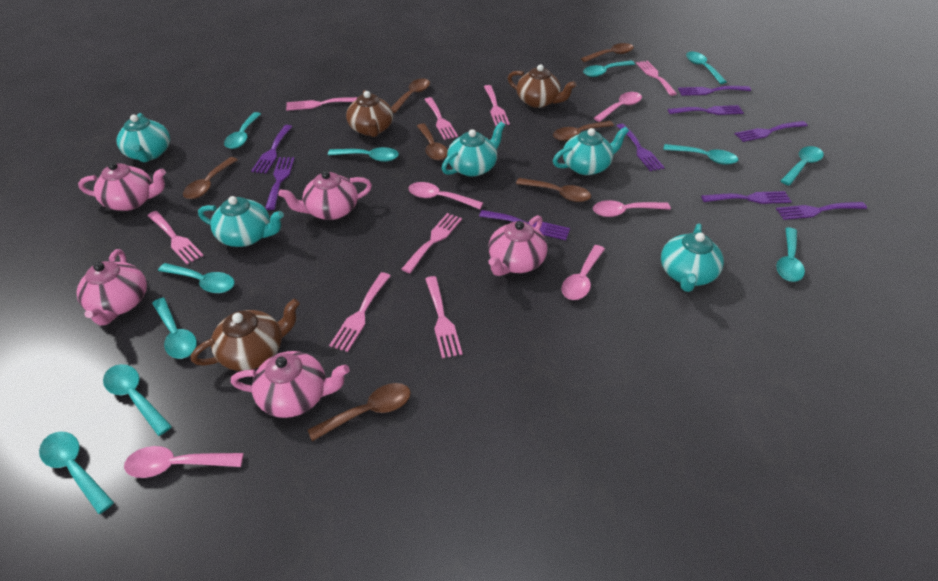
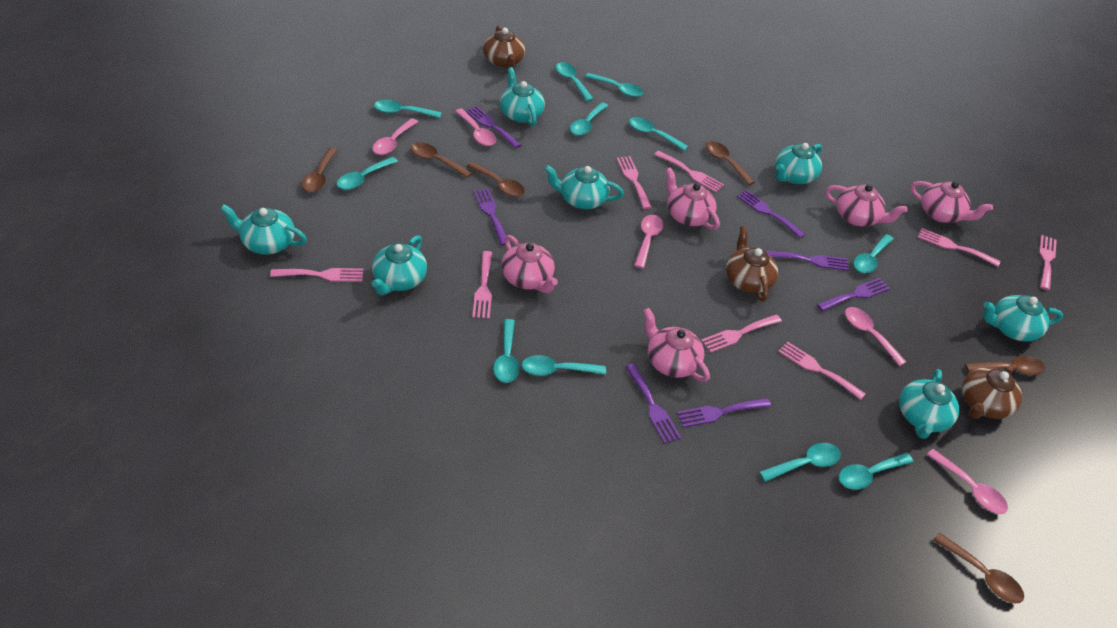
brown spoon: [183,157,238,199] [308,383,411,441] [391,78,430,113] [417,123,448,160] [516,178,591,202] [553,121,614,141] [581,43,634,62] = 7 -> [302,148,338,192] [411,142,472,178] [467,162,525,197] [706,141,755,185] [933,532,1024,604] [965,356,1045,375] = 6
purple fork: [251,125,292,174] [265,157,295,210] [479,210,570,240] [617,124,665,171] [668,105,744,115] [678,86,751,96] [701,191,792,204] [735,121,808,142] [776,202,867,220] = 9 -> [465,106,521,149] [473,188,506,246] [625,364,681,444] [677,398,771,428] [737,190,806,238] [766,250,849,271] [817,278,890,311] = 7
turquoise teapot: [116,113,170,162] [198,196,284,247] [442,122,505,177] [553,127,629,175] [661,224,724,292] = 5 -> [220,205,307,254] [372,235,427,295] [500,67,545,126] [544,165,624,209] [775,143,822,184] [899,369,959,439] [983,295,1063,342] = 7

